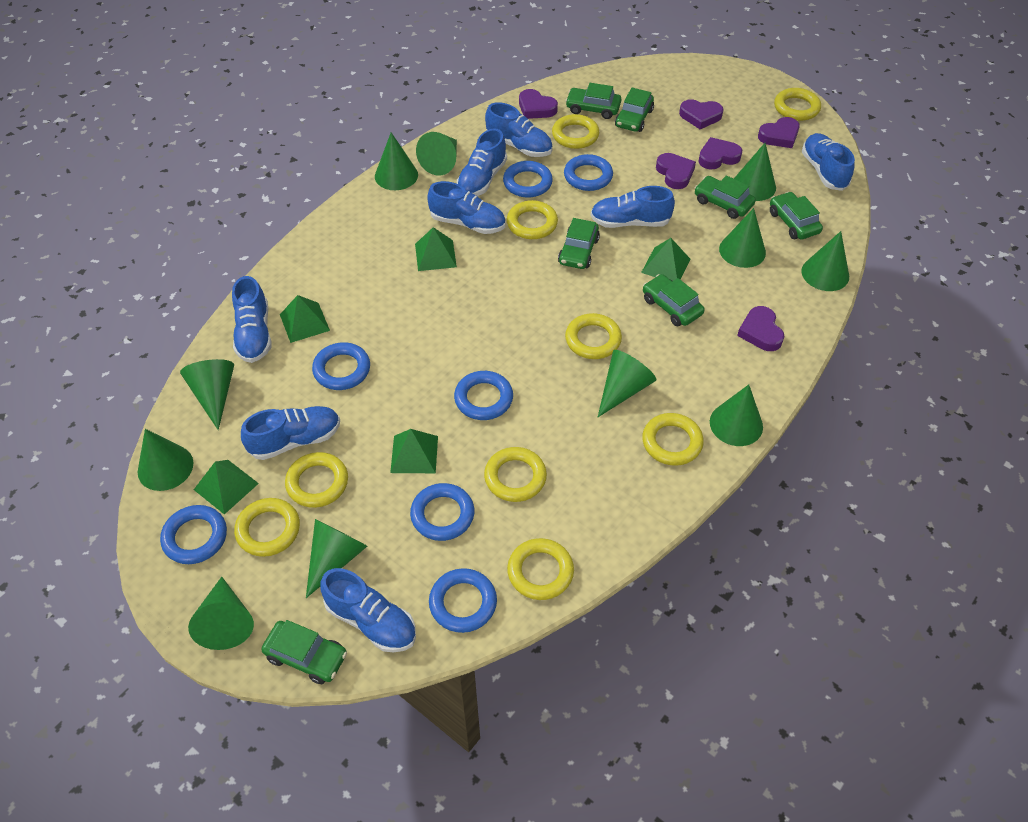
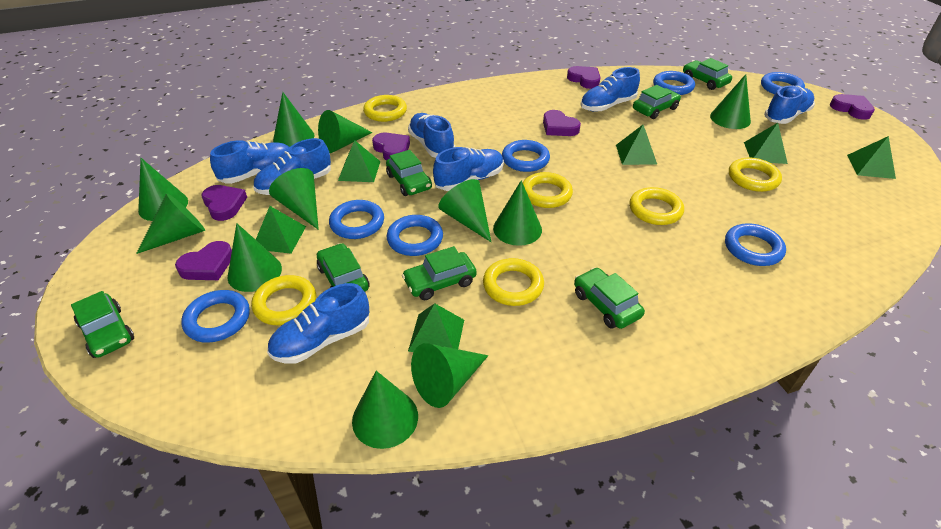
blue shoe: [232,276,272,363] [241,406,340,460] [320,568,416,653] [427,181,506,234] [457,128,507,196] [485,102,553,157] [591,186,675,228] [801,133,855,191] = 8 -> [210,140,290,184] [253,138,331,195] [267,283,369,364] [408,113,455,158] [433,147,504,191] [581,67,640,112] [764,85,815,124] = 7
green pyramid: [194,460,259,514] [280,295,330,343] [390,429,438,473] [415,227,457,271] [641,238,690,281] = 5 -> [256,206,306,254] [338,140,381,182] [408,303,464,352] [616,125,657,165] [744,123,788,164] [847,136,896,179] = 6
yellow ring: [234,498,300,557] [285,452,348,508] [484,447,547,502] [507,200,558,239] [507,538,574,600] [552,114,599,149] [565,313,622,359] [642,413,704,466] [774,88,821,121] = 9 -> [251,275,316,325] [363,95,407,122] [483,258,544,306] [523,172,573,208] [629,187,684,225] [729,157,782,192] = 6

